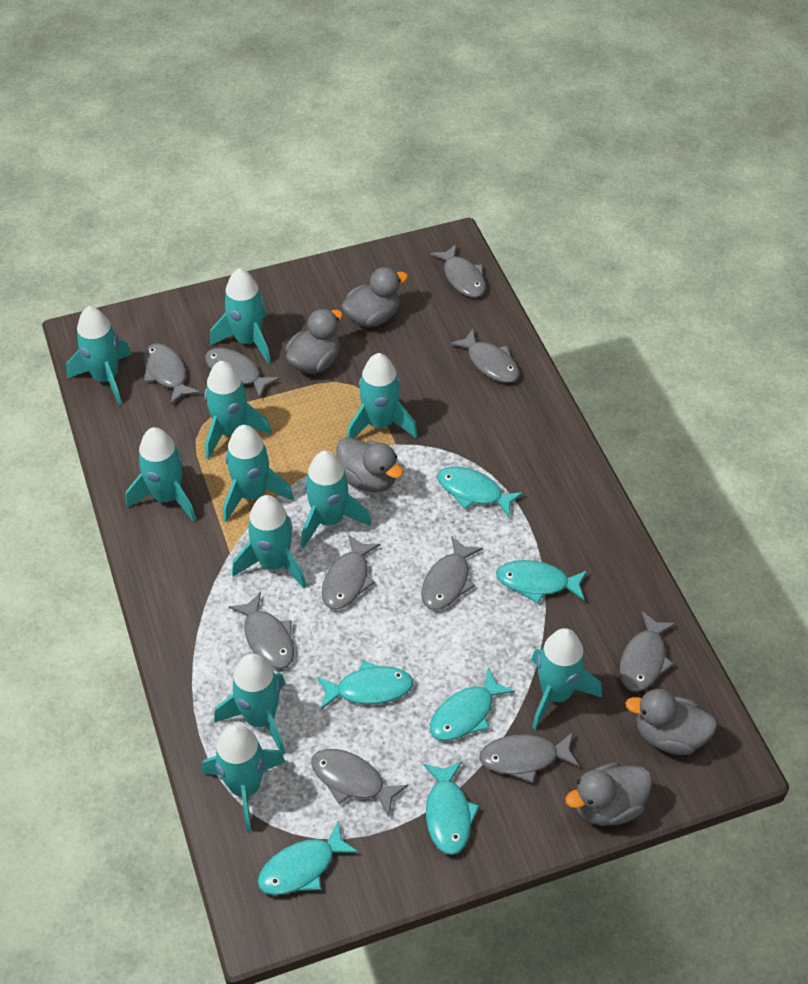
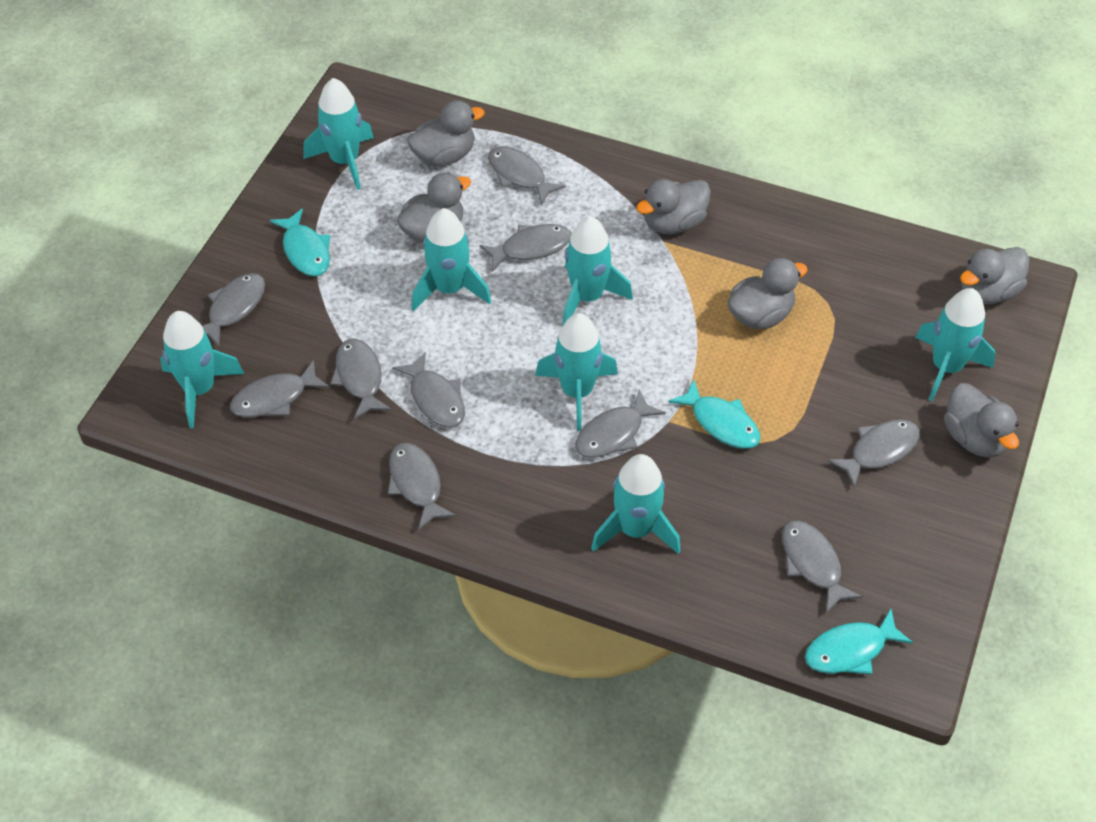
grey duck: [285,309,343,374] [336,437,403,492] [341,267,408,327] [565,762,652,826] [625,689,717,755] = 5 -> [397,173,471,243] [407,100,485,166] [636,179,711,234] [727,258,808,329] [944,383,1019,458] [960,247,1029,304] = 6
turquoise fish: [257,821,359,895] [317,661,413,710] [424,761,479,855] [430,667,515,741] [437,467,523,518] [496,560,588,604] = 6 -> [270,209,330,276] [669,379,760,449] [805,609,913,674] = 3
turquoise rocket: [66,306,132,405] [126,427,196,522] [202,724,286,832] [204,361,272,459] [210,268,271,364] [214,654,286,755] [223,425,294,522] [232,495,306,588] [301,451,371,548] [347,353,418,438] [531,628,602,730] = 11 -> [160,311,244,428] [303,78,374,190] [411,208,491,311] [535,313,618,431] [562,216,633,326] [591,454,681,554] [915,288,995,401] = 7

